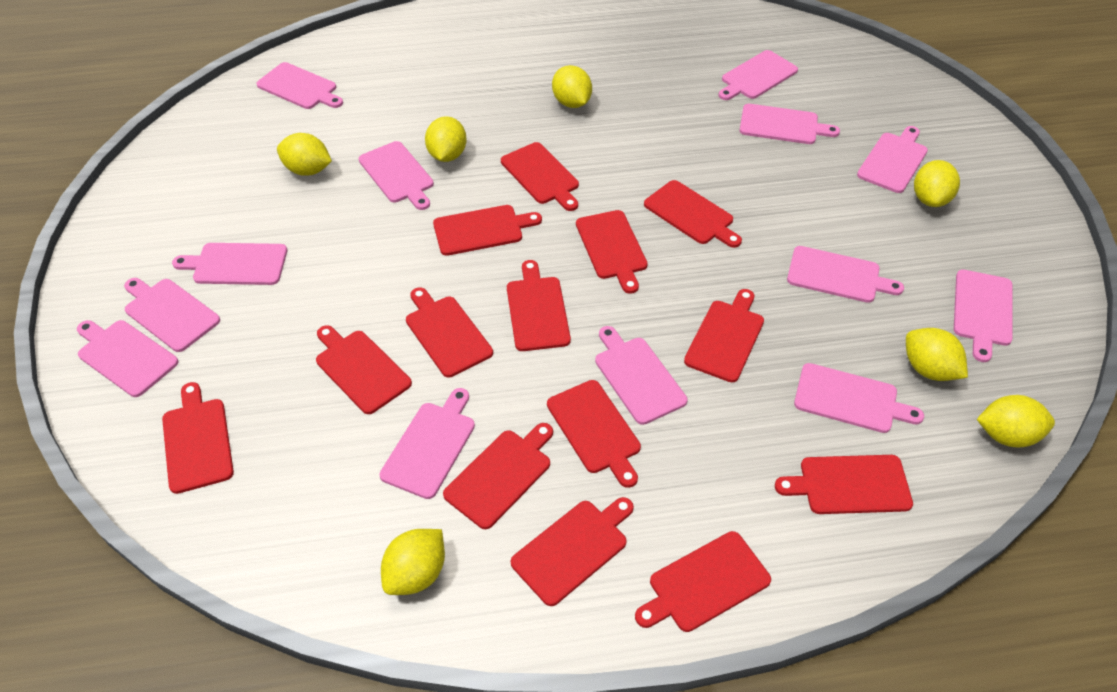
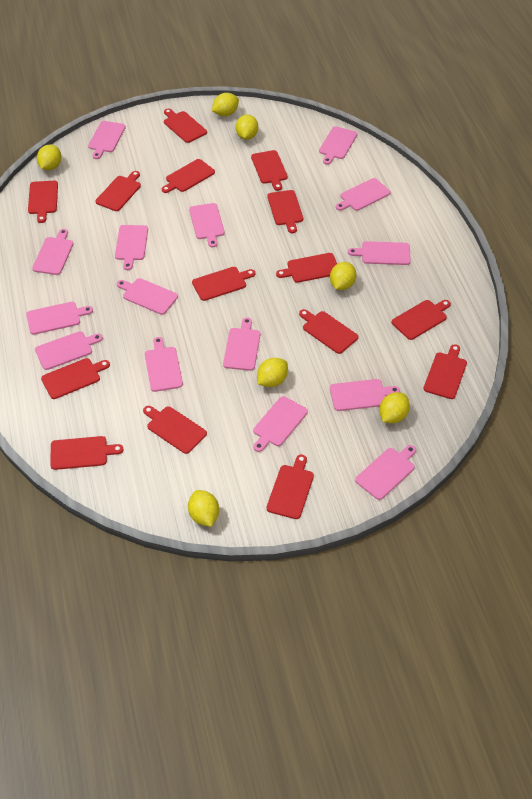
pink cutting board: [77,320,178,397] [124,278,220,352] [172,243,287,285] [256,62,343,109] [359,141,434,210] [380,388,475,499] [595,326,688,425] [718,50,798,100] [739,104,840,144] [787,246,904,303] [794,363,924,433] [857,126,928,193] [954,270,1013,362] = 13 -> [26,302,93,335] [32,229,74,275] [35,331,103,370] [88,121,126,159] [115,225,148,270] [117,278,178,315] [145,337,183,392] [189,203,225,247] [223,317,260,371] [253,396,308,452] [319,126,357,165] [330,379,400,411] [336,178,391,211] [348,241,411,265] [355,445,416,500] = 15
red cutting board: [162,382,234,494] [316,325,412,414] [406,288,493,378] [433,205,542,256] [443,423,553,529] [501,142,579,211] [507,260,571,351] [511,497,634,606] [547,380,641,488] [576,210,648,294] [635,531,771,632] [644,180,742,248] [684,289,764,382] [775,455,913,514] = 14 -> [28,181,58,223] [41,358,110,399] [50,436,123,470] [95,171,141,211] [143,406,207,454] [162,159,215,193] [164,109,207,143] [192,267,255,301] [251,150,288,191] [266,455,314,519] [267,190,303,233] [276,253,337,283] [299,309,358,354] [392,300,451,340] [424,344,467,399] = 15

